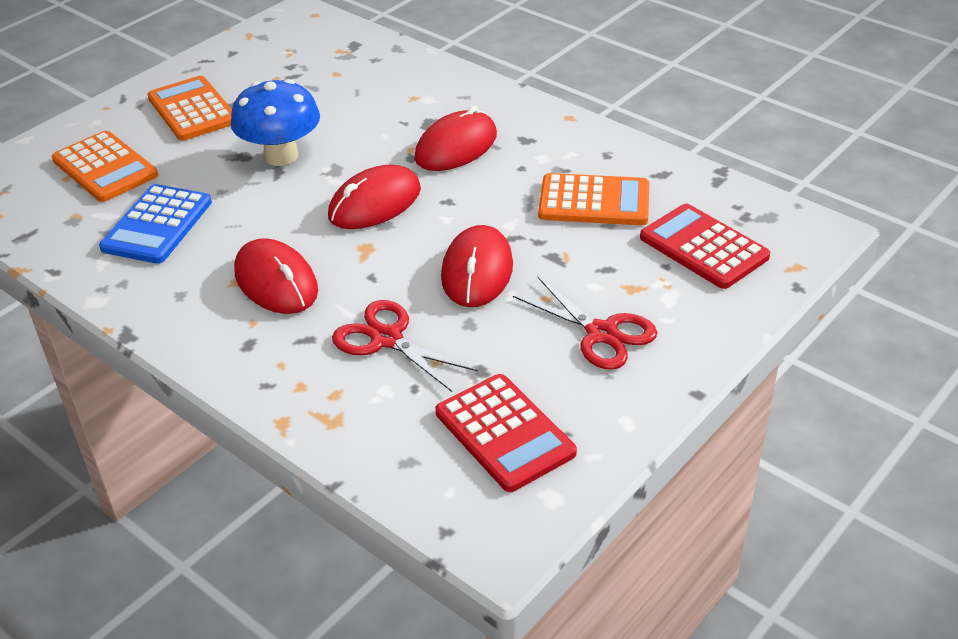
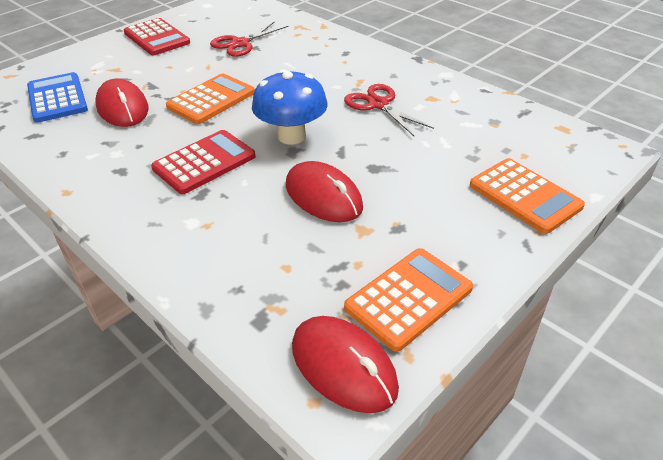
red mouse: [234,238,318,314] [328,165,421,229] [414,106,497,171] [441,225,513,307] = 4 -> [95,79,149,127] [286,161,363,222] [292,316,399,413] = 3

